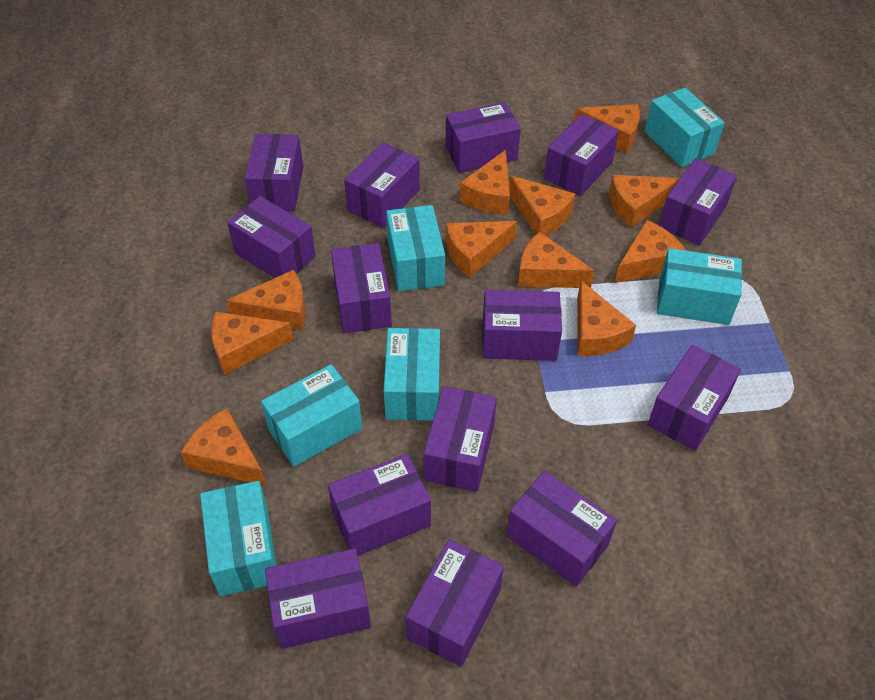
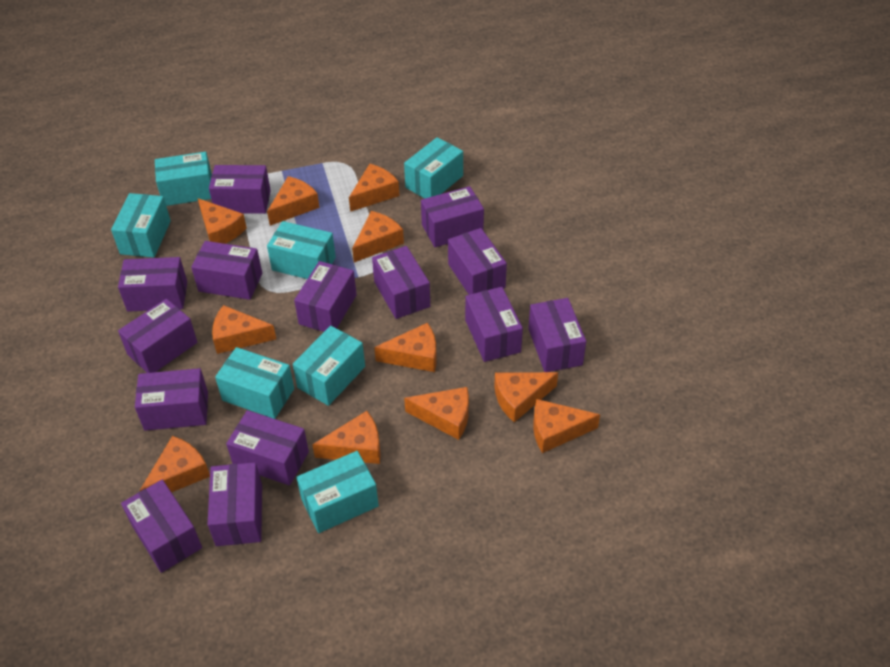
turquoise box: [200,481,277,596] [261,364,362,467] [384,328,440,421] [386,205,445,291] [645,88,725,167] [657,248,742,325] = 6 -> [111,193,171,258] [155,152,212,206] [215,347,294,419] [267,221,336,279] [293,326,365,406] [296,451,379,533] [404,137,463,198] = 7

